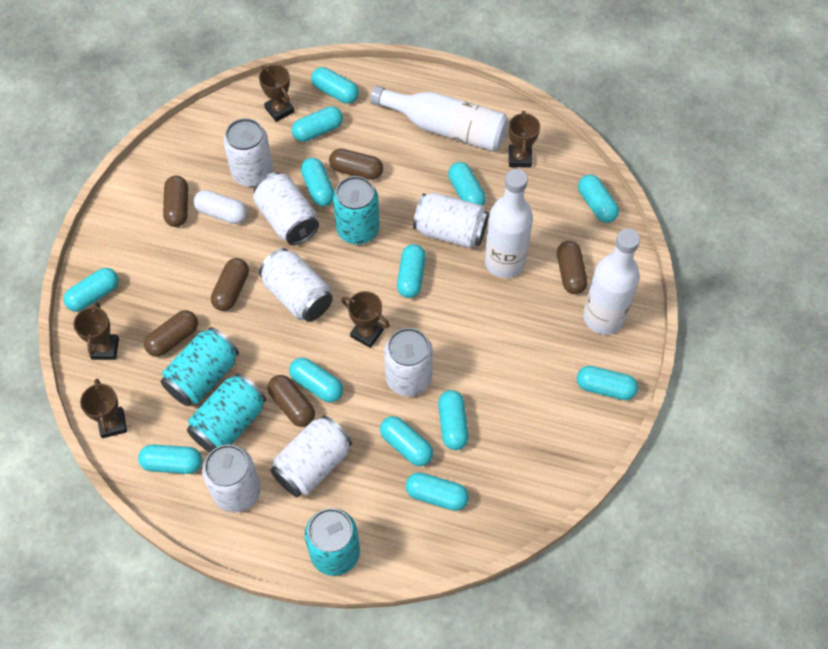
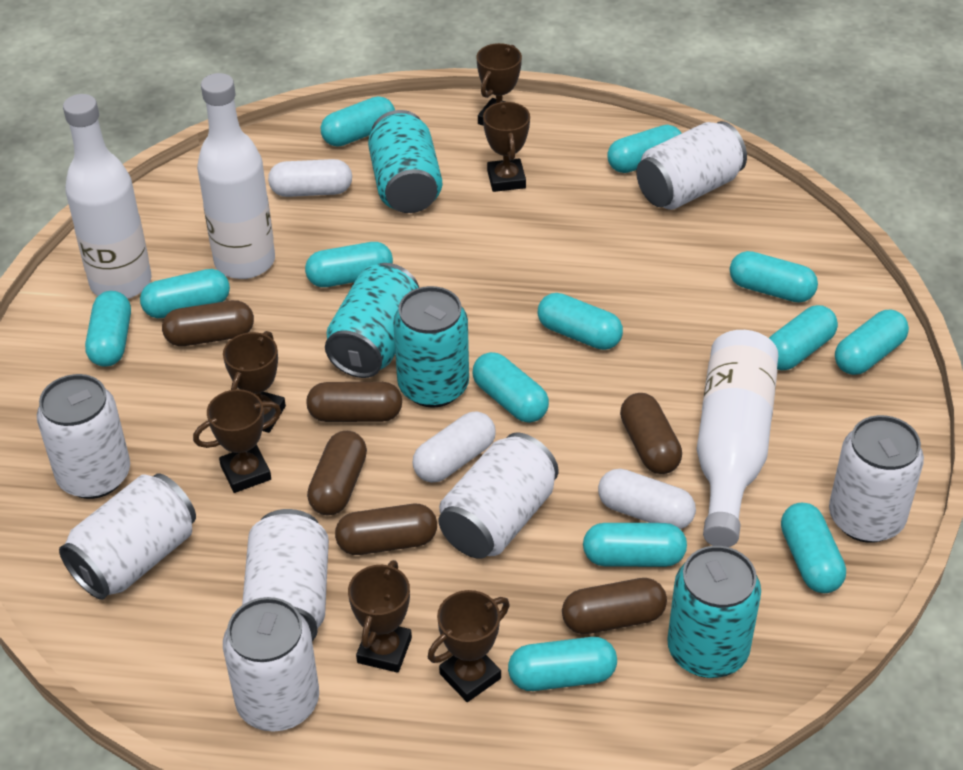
brown trophy: [73,302,119,360] [80,379,127,438] [259,65,294,122] [341,291,390,348] [509,111,540,168] = 5 -> [193,389,281,493] [223,331,286,433] [348,560,412,673] [428,590,510,702] [476,43,522,126] [483,101,530,192] = 6
white capsule: [194,190,247,224] = 1 -> [268,159,352,197] [412,411,496,483] [598,469,696,529] = 3

